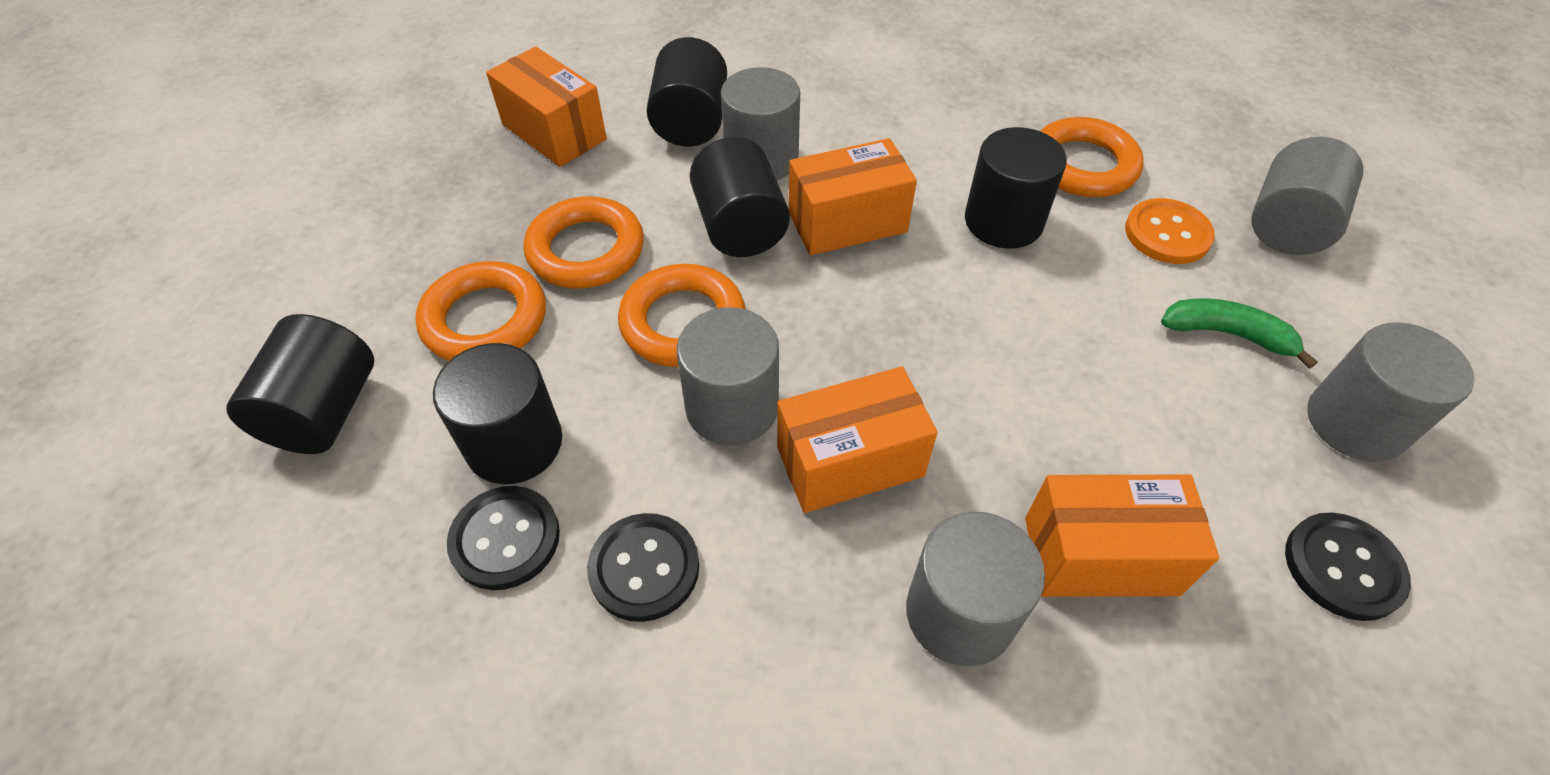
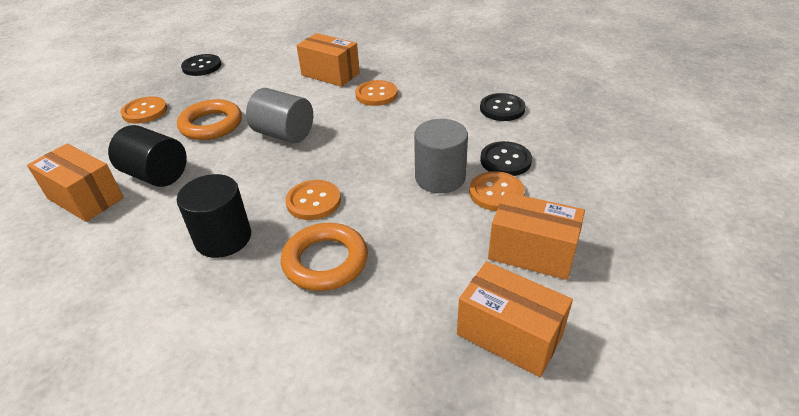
black cylinder: [226,314,374,454] [433,343,562,484] [647,37,727,147] [690,137,790,257] [965,127,1067,249] = 5 -> [108,125,187,187] [177,174,251,258] = 2
green banana: [1161,298,1318,369] = 1 -> none = 0
grey cylinder: [677,307,779,446] [721,67,800,180] [906,511,1045,667] [1252,137,1363,255] [1308,322,1475,462] = 5 -> [246,88,313,144] [414,119,468,193] = 2
orange button: [1125,198,1215,264] = 1 -> [120,96,167,124] [285,180,341,220] [355,80,398,106] [469,171,525,211] = 4
orange ring: [415,261,546,361] [523,196,644,289] [618,264,745,367] [1040,117,1144,197] = 4 -> [177,99,242,140] [281,223,368,291] = 2

